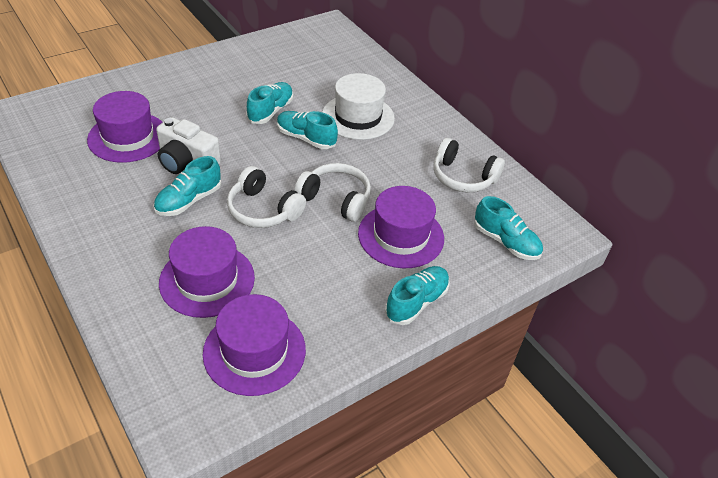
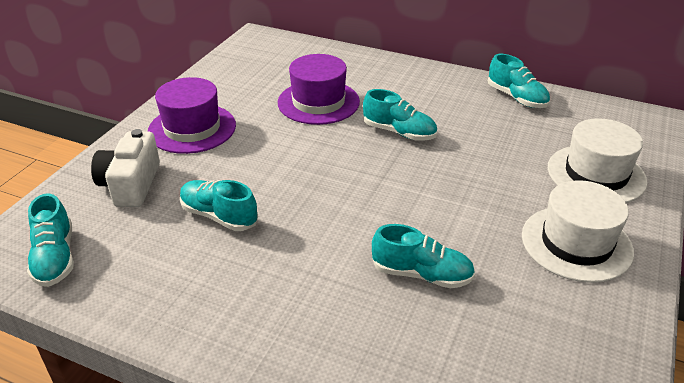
purple hat: [87,91,163,163] [159,226,255,318] [203,294,306,396] [358,186,444,268] = 4 -> [148,77,236,154] [278,54,360,125] = 2
white hat: [322,73,395,140] = 1 -> [522,180,634,283] [548,118,647,203] = 2
white headphones: [227,166,306,228] [295,163,371,222] [433,138,505,193] = 3 -> none = 0

